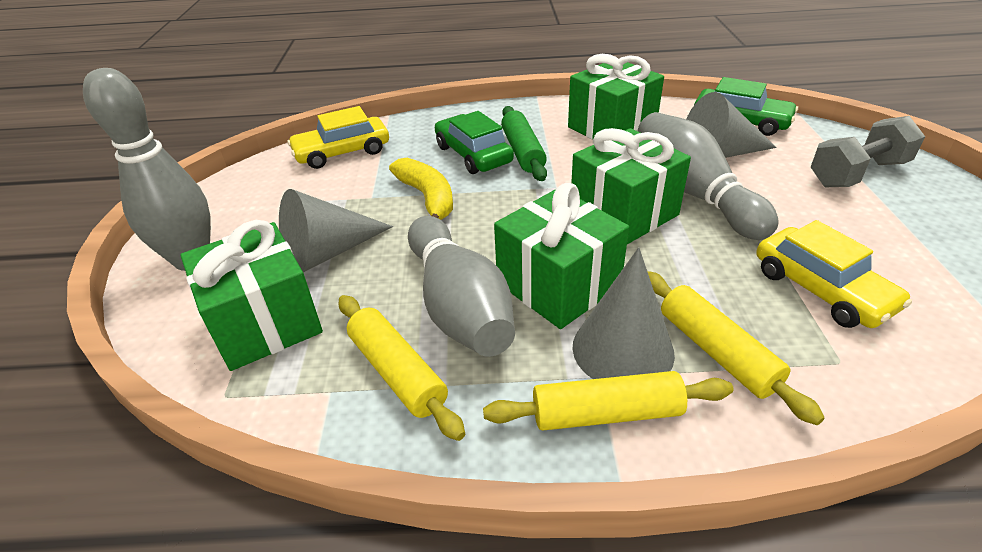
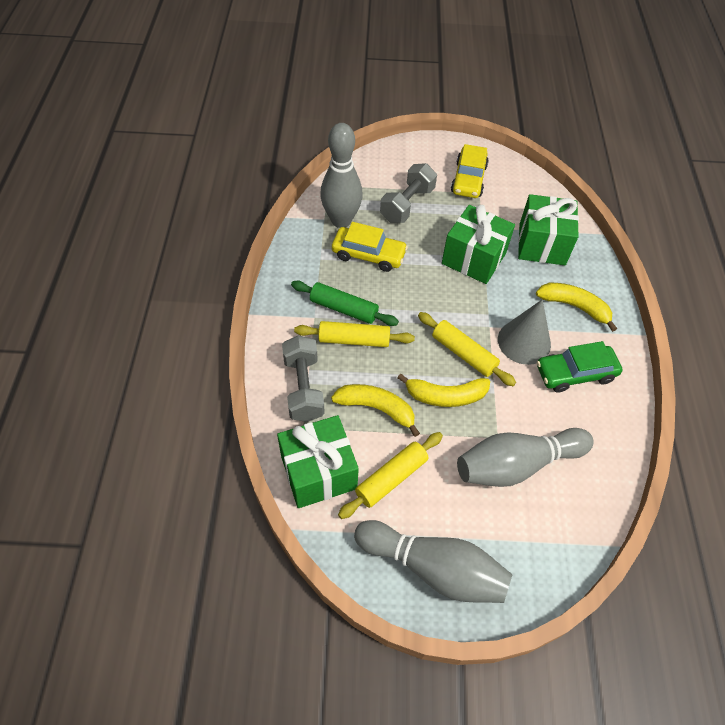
green car: [435,111,514,174] [694,77,798,136] = 2 -> [537,341,623,393] = 1
green gift: [180,220,323,371] [494,183,629,329] [568,54,664,139] [571,128,691,244] = 4 -> [277,415,359,508] [442,205,515,284] [518,194,579,265] = 3
grey cone: [279,189,393,272] [573,247,675,379] [686,92,777,158] = 3 -> [498,299,551,365] = 1
grey dumbbell: [811,116,925,187] = 1 -> [282,335,325,422] [380,163,437,223] = 2
yellow banana: [389,158,453,220] = 1 -> [331,384,420,437] [398,374,490,407] [536,283,617,332] = 3

